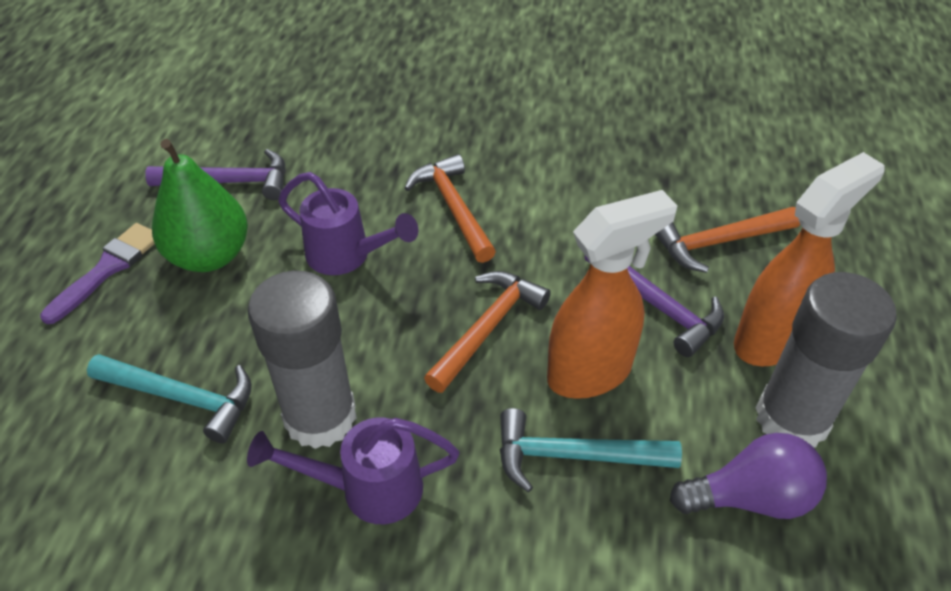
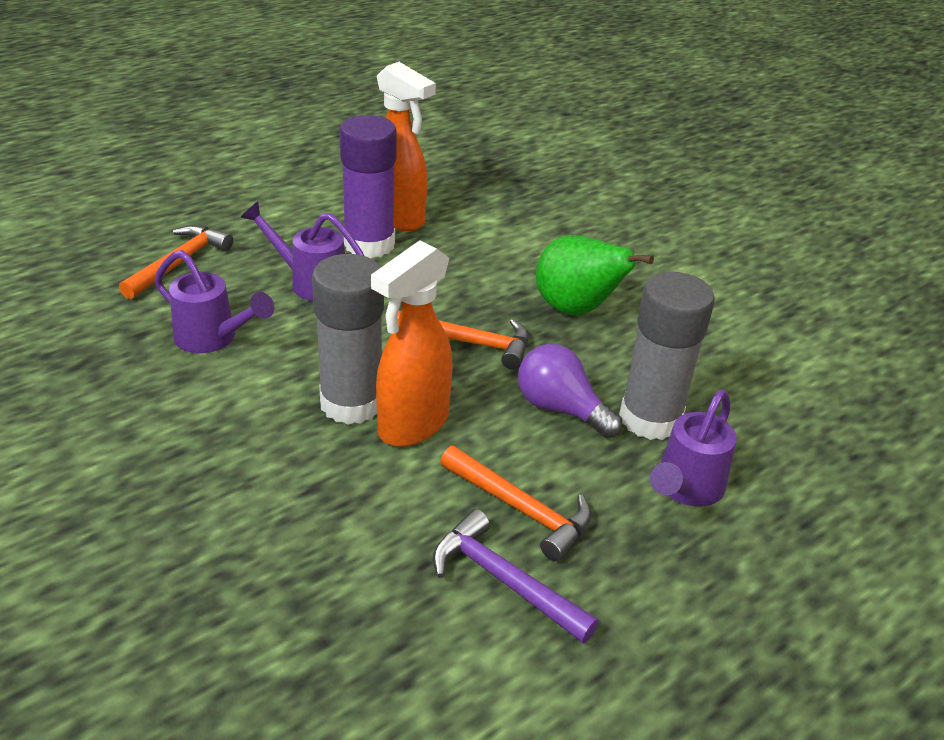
purple brush: [40,223,155,324] = 1 -> none = 0
purple glue stick: none = 0 -> [340,115,397,258] = 1
purple hammer: [145,149,286,200] [584,256,724,357] = 2 -> [433,509,599,643] = 1
purple watering can: [247,417,459,524] [278,172,418,275] = 2 -> [154,250,274,353] [240,202,364,301] [650,390,737,507] = 3
turquoise hammer: [87,354,252,443] [500,408,682,492] = 2 -> none = 0

